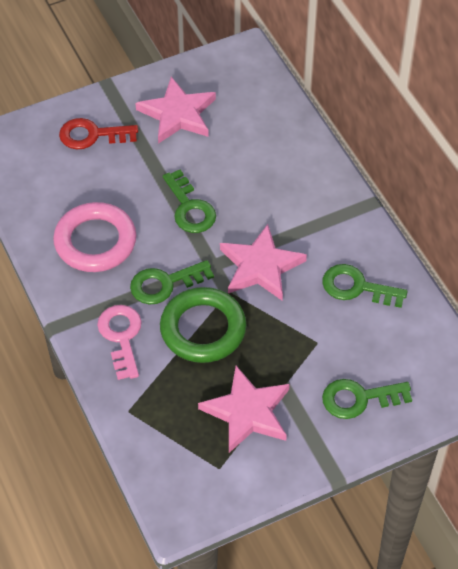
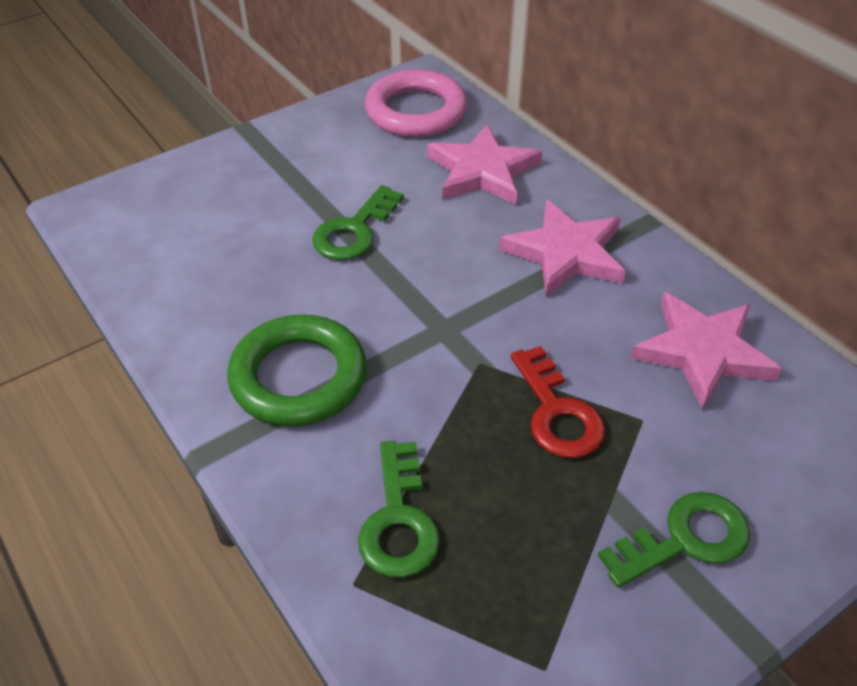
green key: [130,260,214,305] [163,170,216,233] [322,264,408,308] [322,379,412,419] = 4 -> [312,185,404,260] [358,441,440,578] [598,492,750,588] = 3
pink key: [97,305,142,380] = 1 -> none = 0

